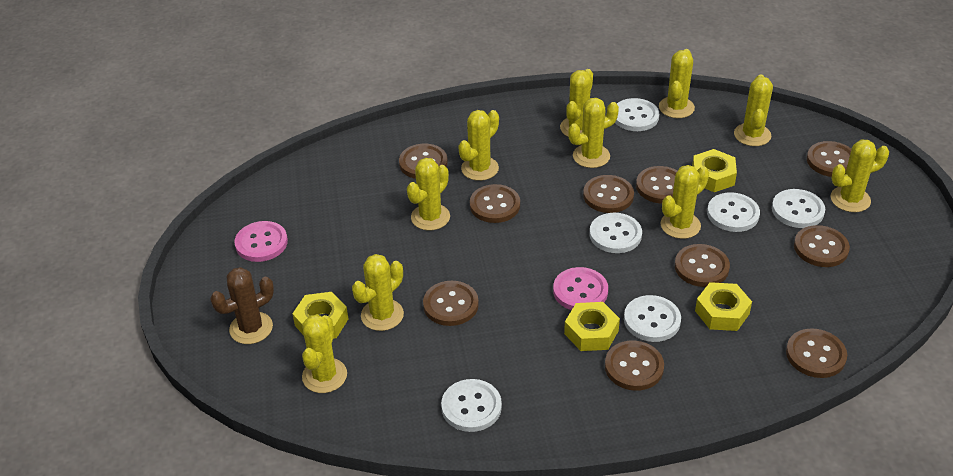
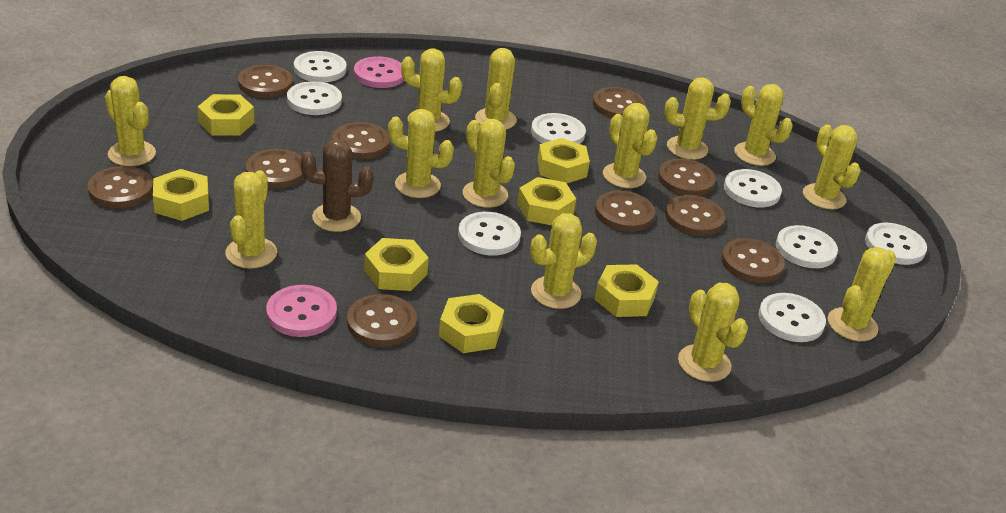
white button: [441,379,502,432] [589,213,642,253] [615,98,659,131] [624,295,681,342] [707,192,760,232] [772,189,825,228] = 6 -> [287,81,342,115] [294,51,347,82] [458,212,521,255] [531,113,586,144] [724,169,782,207] [759,293,826,342] [776,225,838,268] [865,222,927,265] = 8
yellow cactus: [302,314,347,393] [352,254,404,331] [407,158,450,231] [458,110,499,181] [560,69,593,137] [568,98,619,168] [659,49,695,118] [660,165,709,239] [734,74,773,146] [830,140,889,212] = 10 -> [105,76,156,166] [225,170,277,269] [388,109,454,198] [401,48,462,132] [463,119,515,208] [475,48,517,129] [530,213,597,309] [603,103,658,188] [664,77,731,160] [678,283,748,382] [734,84,793,166] [803,125,861,210] [828,247,896,341] = 13
yellow nut: [292,292,348,339] [564,302,620,351] [692,149,737,192] [695,282,752,331] = 4 -> [153,169,209,221] [198,94,254,135] [364,238,429,291] [439,294,504,353] [517,177,576,225] [537,138,590,184] [595,264,659,317] = 7

